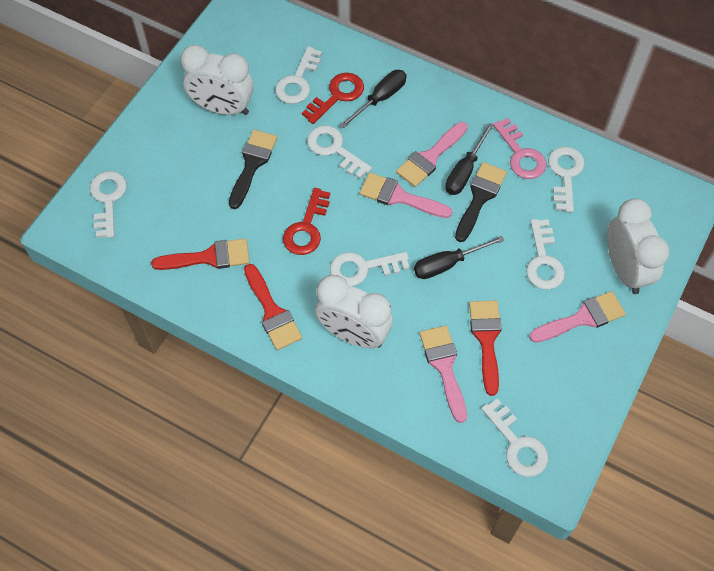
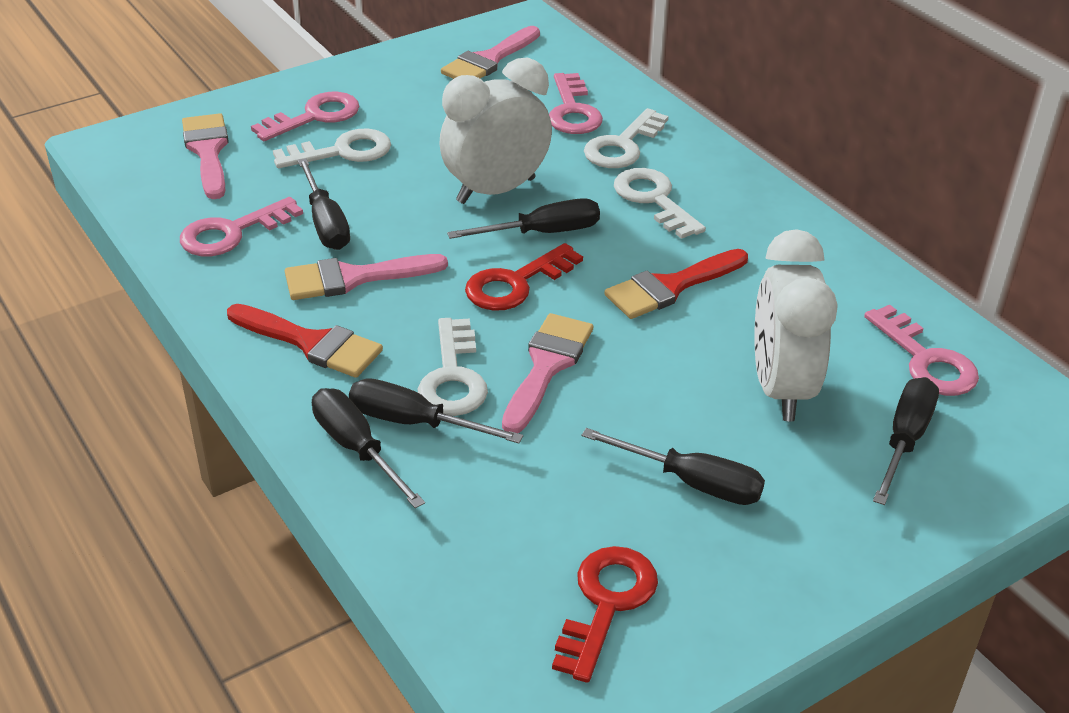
black brush: [229,130,277,209] [455,162,507,242] = 2 -> none = 0
black screwdriver: [340,70,407,128] [414,236,504,279] [445,123,494,195] = 3 -> [298,158,350,250] [312,388,425,508] [349,378,523,443] [447,198,600,239] [582,428,765,505] [873,377,939,505] = 6
pink key: [493,118,546,179] = 1 -> [180,197,303,256] [251,92,360,141] [549,73,603,134] [864,305,979,396] = 4
red brush: [151,239,249,270] [244,264,302,350] [469,301,502,396] = 3 -> [227,304,383,378] [604,249,748,319] = 2
white clock: [180,45,253,115] [315,275,393,348] [607,198,669,294] = 3 -> [439,58,552,204] [754,229,838,421] = 2
white key: [90,171,127,238] [275,46,322,104] [307,125,372,179] [330,252,410,286] [481,398,548,477] [526,219,565,289] [548,147,585,212] = 7 -> [273,129,391,168] [418,318,488,416] [584,108,668,168] [614,168,706,239] = 4

